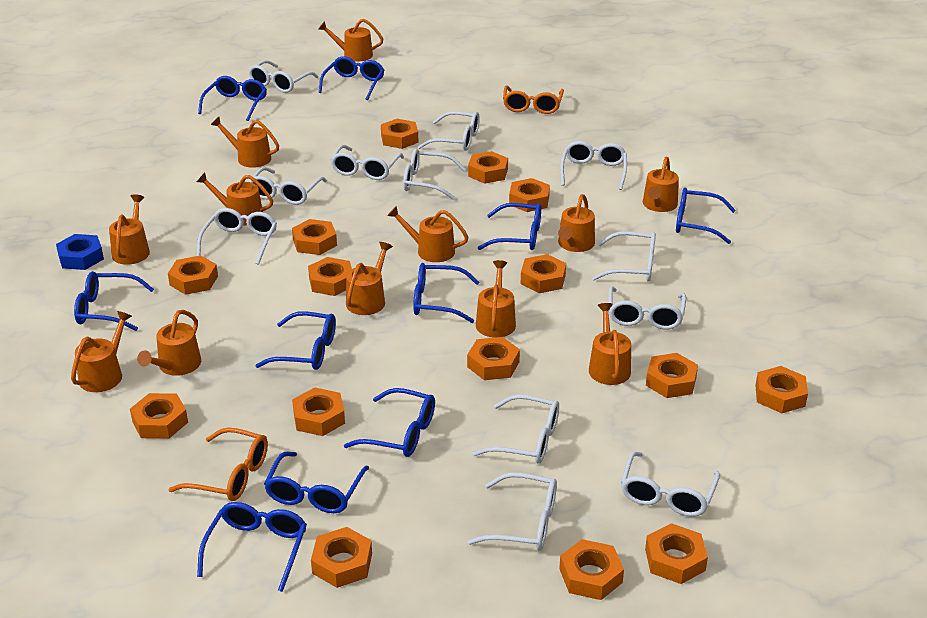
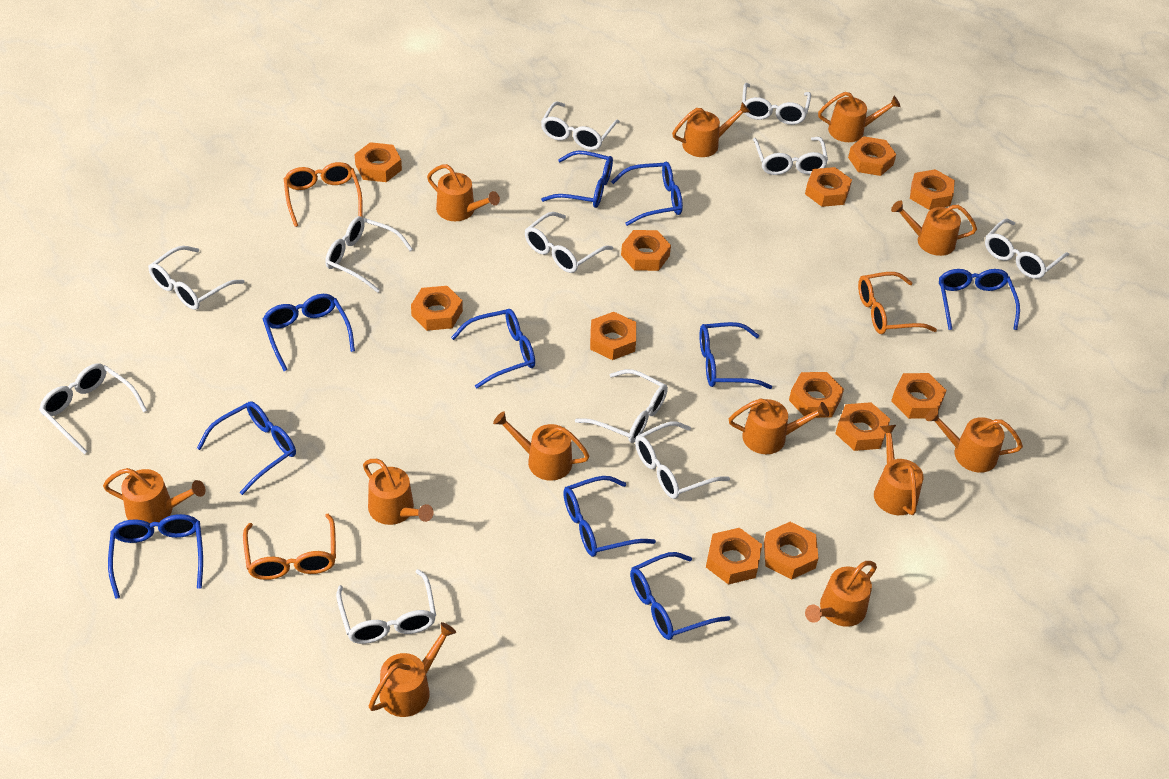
blue nut: [56,234,104,270] = 1 -> none = 0
orange glasses: [168,427,268,501] [503,85,564,114] = 2 -> [243,514,336,580] [284,162,362,227] [858,272,937,334] = 3
orange nut: [130,393,188,439] [168,255,218,295] [292,219,337,255] [292,387,345,436] [308,257,352,296] [311,527,372,588] [381,119,418,149] [467,337,520,380] [468,151,508,184] [509,178,550,212] [521,254,566,293] [559,539,624,600] [645,523,708,584] [646,353,698,398] [755,366,808,413] = 15 -> [355,142,402,182] [411,286,463,331] [590,312,636,360] [621,230,671,271] [706,528,762,584] [764,522,819,580] [789,372,844,418] [805,167,852,207] [835,402,890,451] [848,136,896,176] [891,373,947,419] [910,169,955,210] = 12
white glasses: [197,208,277,265] [248,60,318,93] [249,167,327,205] [330,145,404,180] [403,149,466,200] [418,111,480,151] [467,472,557,551] [472,394,559,464] [560,141,627,190] [592,231,656,282] [608,286,686,329] [621,451,720,517] = 12 -> [39,363,147,454] [148,246,245,310] [325,216,413,293] [336,569,436,644] [525,212,613,273] [541,101,620,150] [575,369,668,443] [635,421,730,499] [742,83,811,125] [753,137,828,175] [985,219,1069,279] = 11

